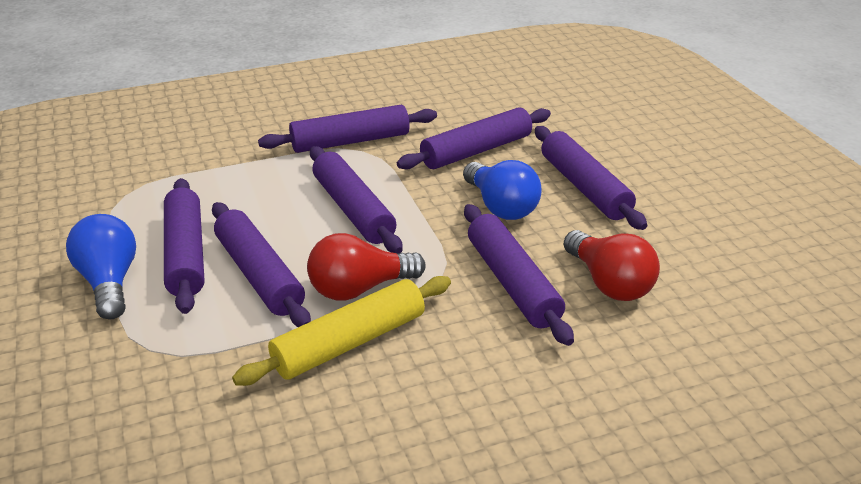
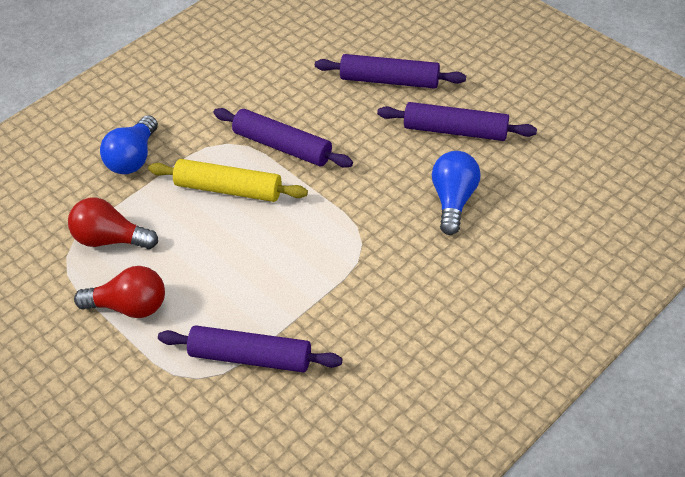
purple rolling pin: [164,178,205,314] [212,202,311,327] [258,105,437,153] [310,146,403,254] [397,107,551,170] [464,204,574,346] [535,126,647,230] = 7 -> [158,326,342,372] [213,108,353,168] [315,54,466,89] [377,102,537,141] = 4

